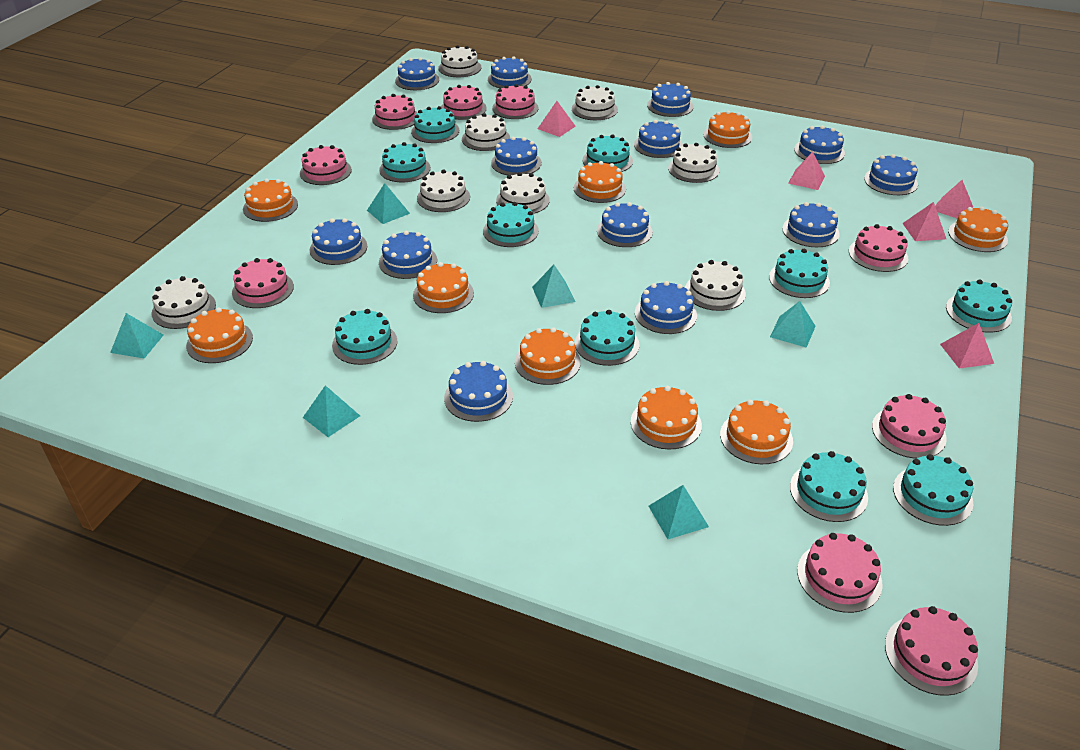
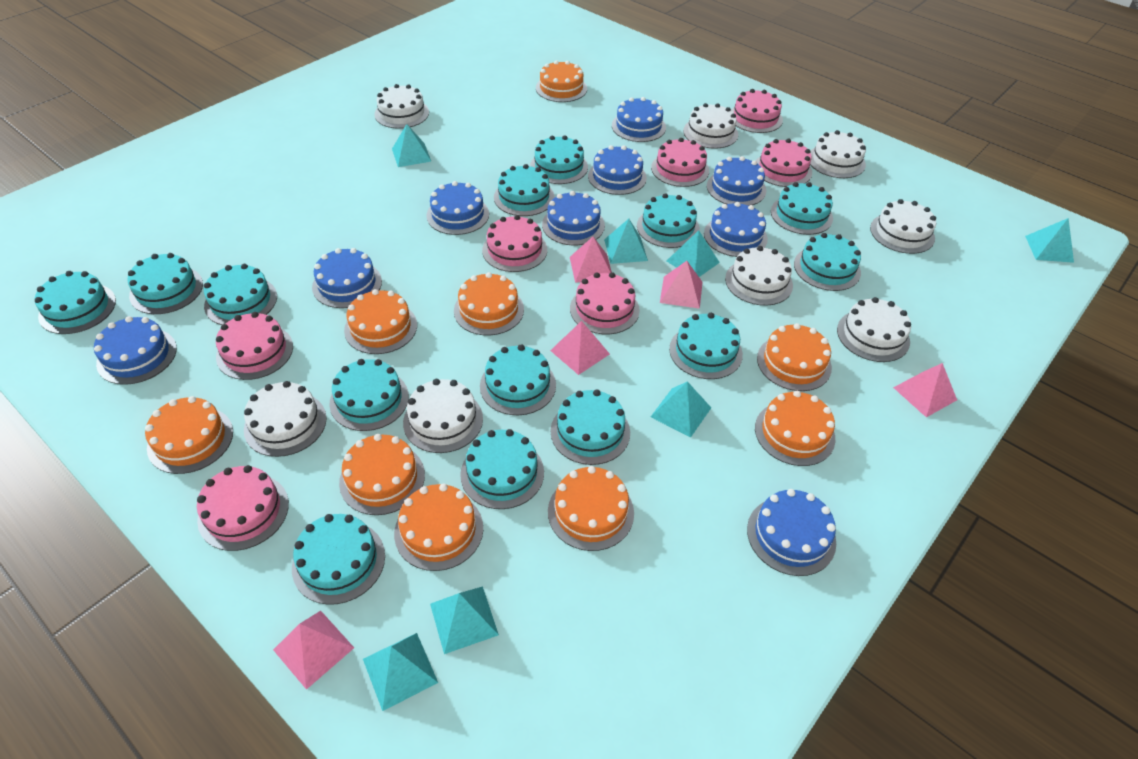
blue cake: [310,218,367,265] [379,231,437,279] [395,57,439,90] [444,361,513,422] [488,56,532,88] [491,137,542,175] [597,202,653,247] [634,120,683,158] [635,281,697,334] [647,82,693,117] [782,202,840,247] [794,125,845,164] [864,154,918,195] = 13 -> [94,316,177,385] [312,248,382,308] [426,181,489,235] [542,191,605,245] [588,145,647,195] [612,97,666,142] [704,202,768,257] [707,156,766,206] [747,489,836,576] = 9
pink cake: [232,258,294,308] [300,145,352,185] [372,94,417,130] [441,85,487,120] [492,84,539,119] [797,533,883,613] [849,224,908,272] [872,394,947,458] [885,606,978,696] = 9 -> [197,465,289,551] [216,312,293,380] [482,215,547,272] [570,272,640,334] [651,138,709,187] [731,89,783,133] [756,139,812,187] = 7
turquoise cake: [332,309,397,365] [379,142,431,182] [411,106,459,143] [483,202,539,247] [575,310,639,366] [583,135,633,172] [769,249,830,298] [790,451,868,522] [893,454,974,526] [946,280,1012,333] = 10 -> [35,271,116,334] [127,253,203,314] [204,264,277,325] [292,514,385,605] [330,359,409,431] [460,429,544,509] [480,344,556,415] [494,164,554,216] [530,135,588,184] [551,389,630,465] [637,193,700,248] [669,313,743,379] [771,182,833,235] [794,233,861,291] = 14
turquoise pyramid: [110,313,164,358] [303,385,360,437] [367,183,410,224] [532,265,575,308] [649,485,709,539] [770,301,816,348] = 6 -> [363,633,438,711] [392,124,431,167] [430,586,499,654] [604,219,648,264] [651,381,711,438] [667,230,720,277] [1025,218,1074,263] = 7

